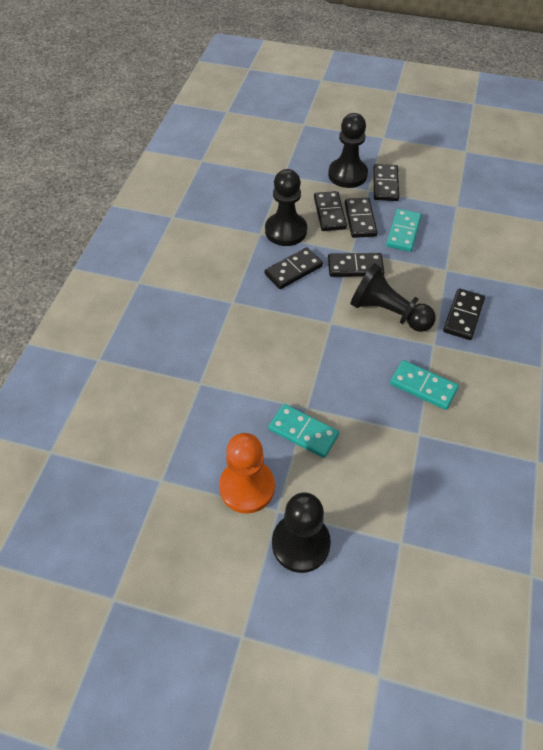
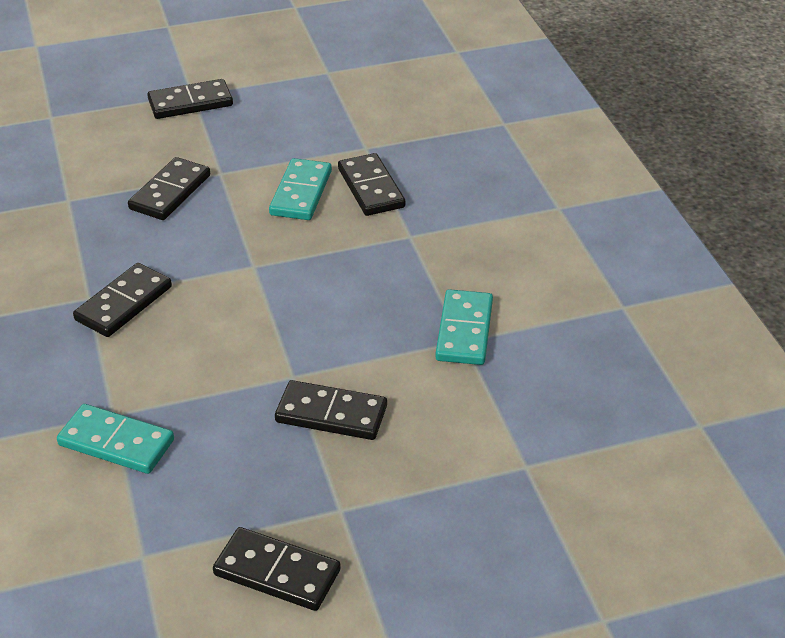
black pawn: [265,169,307,246] [272,492,331,573] [328,113,368,188] [350,263,436,332] = 4 -> none = 0
orange pawn: [219,433,275,514] = 1 -> none = 0

